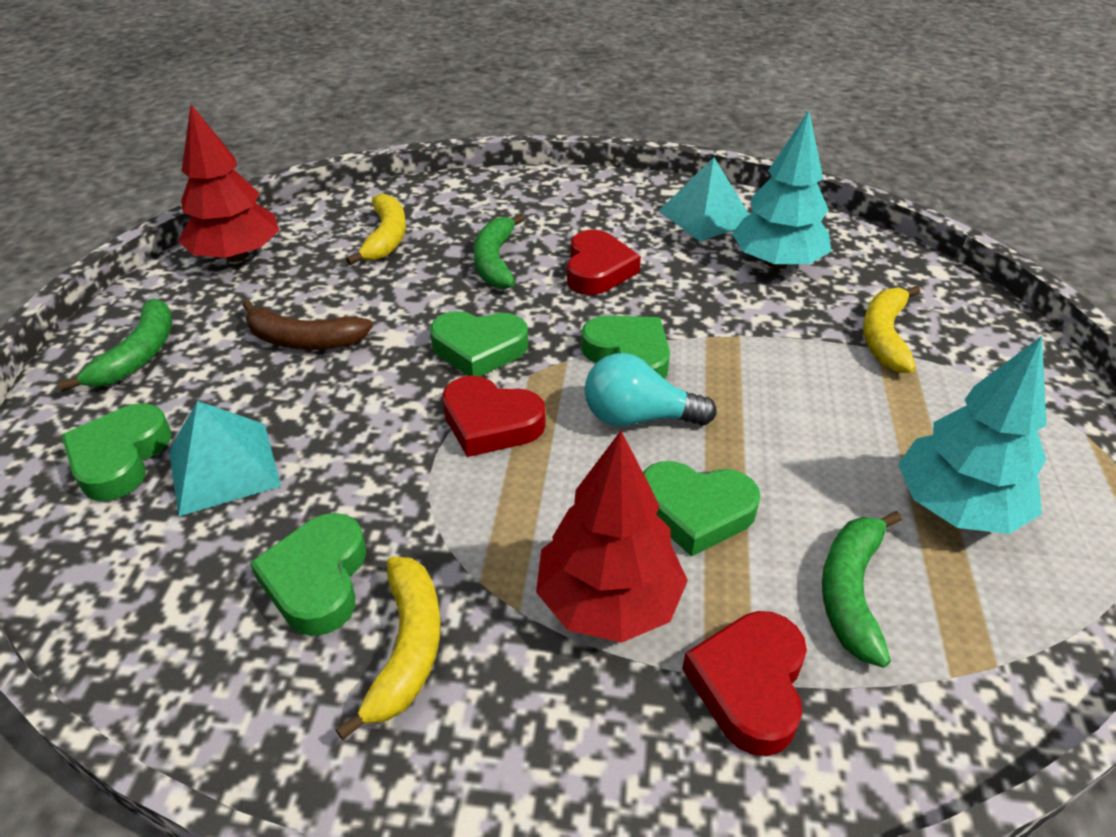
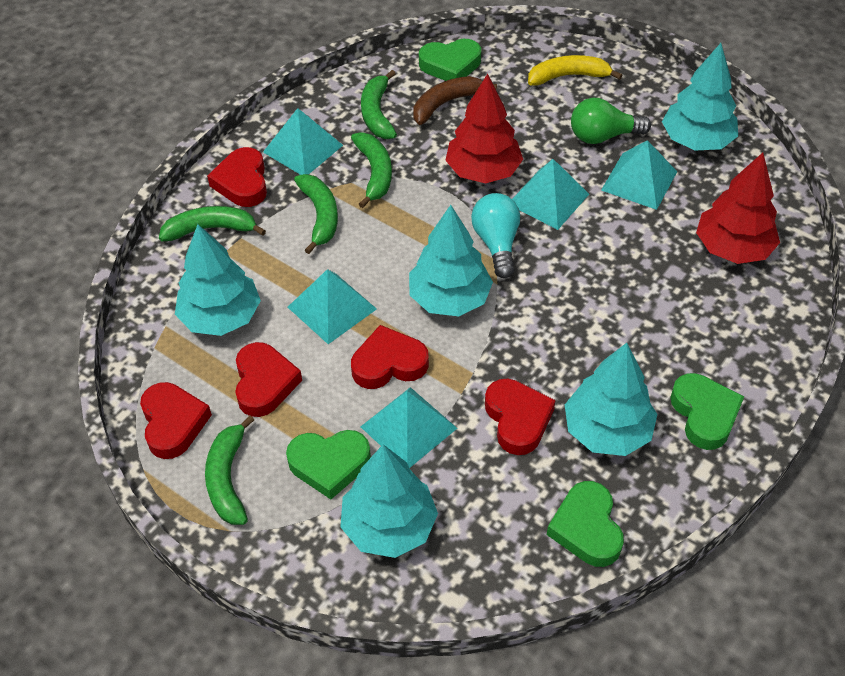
green banana: [58,298,172,392] [473,214,525,289] [822,511,902,668] = 3 -> [159,206,266,242] [205,415,254,525] [294,174,338,254] [351,132,392,208] [361,70,397,139] = 5
green heart: [61,404,172,501] [250,513,366,636] [430,311,528,376] [581,315,670,379] [643,461,761,557] = 5 -> [286,430,371,499] [419,39,481,81] [547,481,624,567] [670,373,744,450] = 4
green light bulb: none = 0 -> [571,98,651,144] = 1
red heart: [442,376,546,457] [567,230,641,295] [682,611,807,756] = 3 -> [140,382,212,459] [207,147,267,207] [235,342,302,417] [351,325,429,389] [485,379,556,455] = 5
turquoise pyramid: [169,401,281,516] [659,157,749,242] = 2 -> [263,108,343,175] [288,269,377,344] [361,387,457,468] [512,159,589,230] [601,140,677,210] = 5
turquoise tree: [732,111,831,269] [898,336,1047,534] = 2 -> [175,224,261,336] [340,444,438,558] [409,205,493,316] [565,343,658,456] [662,43,738,150] = 5
yellow banana: [335,557,441,740] [346,193,406,265] [863,286,921,373] = 3 -> [528,55,622,86] = 1

